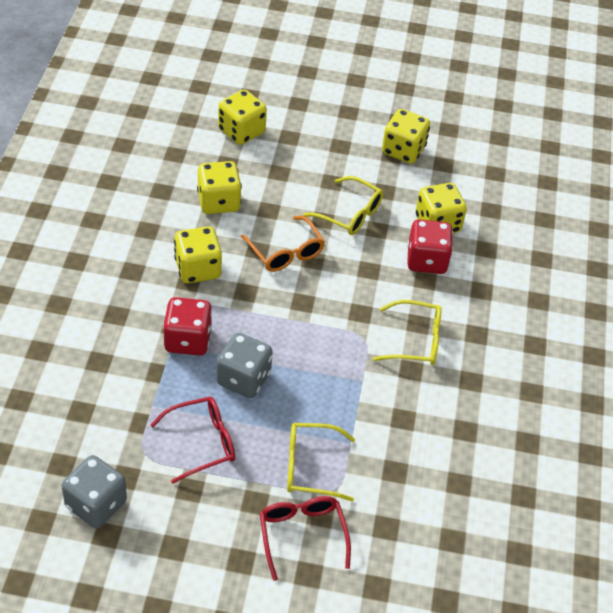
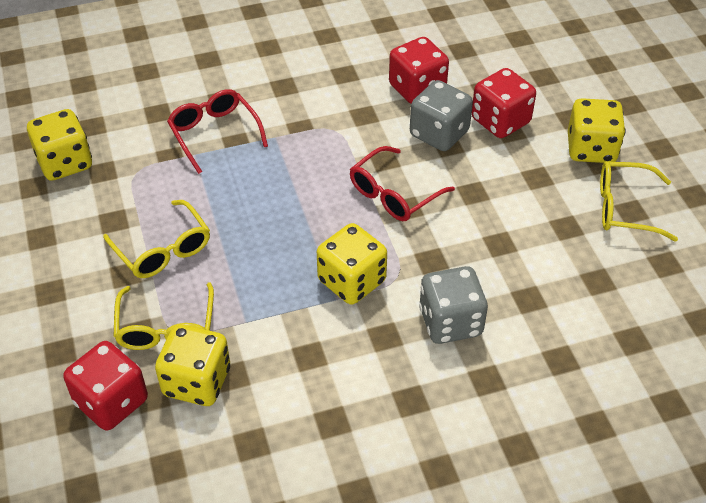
orange glasses: [241,216,325,272] = 1 -> none = 0
red dice: [163,297,212,355] [407,219,453,274] = 2 -> [63,341,148,431] [389,37,449,104] [472,68,536,138] = 3
yellow dice: [174,226,222,283] [197,161,242,214] [218,90,267,145] [382,109,430,164] [416,183,467,233] = 5 -> [27,109,92,181] [155,324,230,406] [317,223,387,305] [568,98,626,163] = 4

